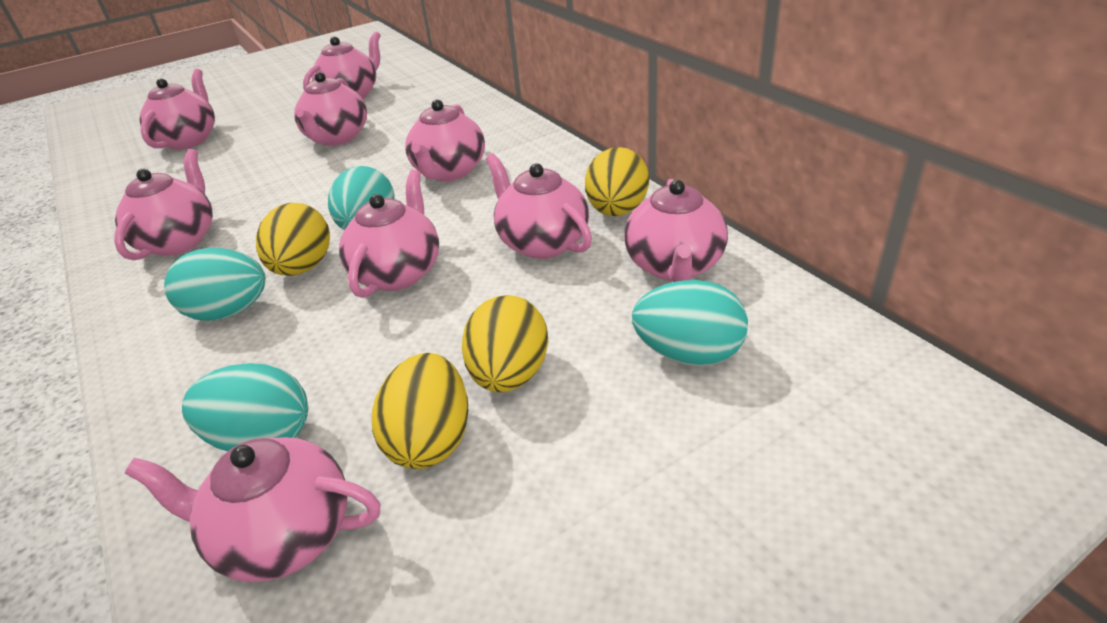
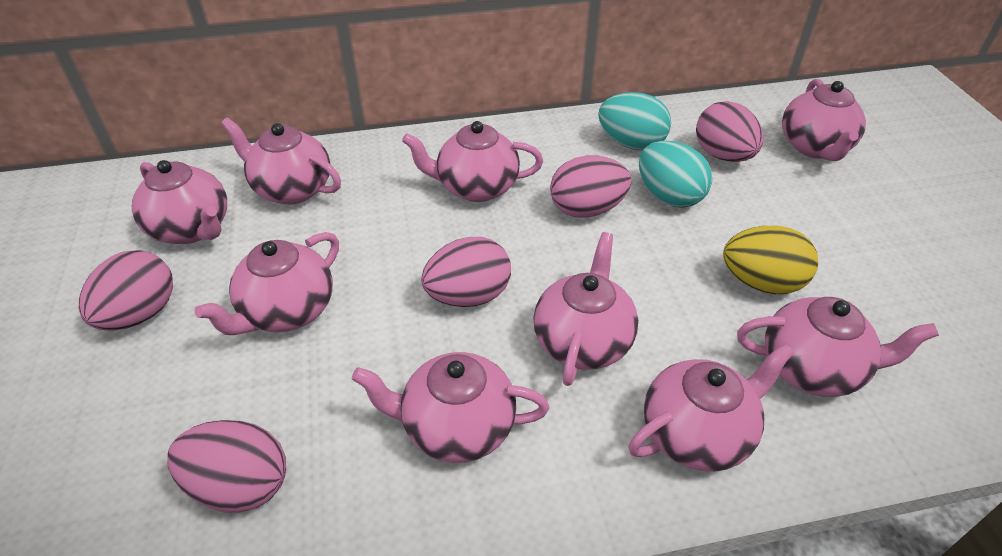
pink egg: none = 0 -> [78,250,173,330] [167,420,286,513] [421,237,511,307] [550,156,632,218] [696,101,763,162] = 5
turquoise egg: [164,248,266,321] [182,363,308,451] [328,166,395,230] [632,280,748,366] = 4 -> [598,92,671,150] [639,141,712,208] = 2
yellow egg: [256,203,330,276] [372,353,469,469] [462,295,548,392] [585,147,649,216] = 4 -> [723,226,818,294] = 1

